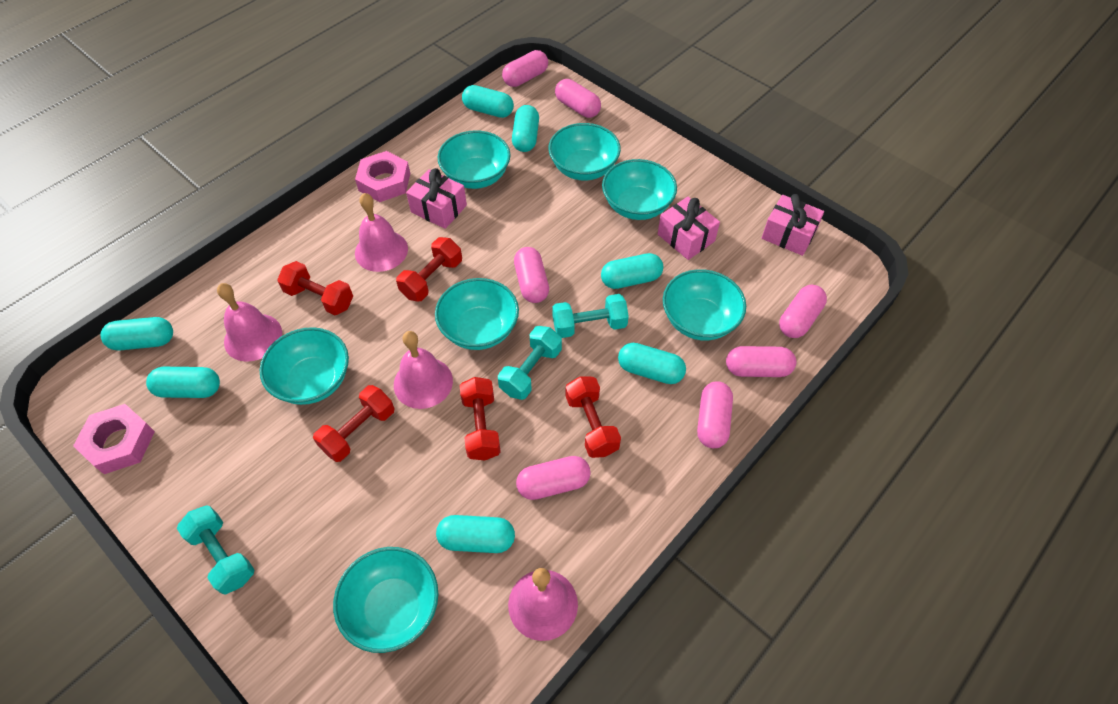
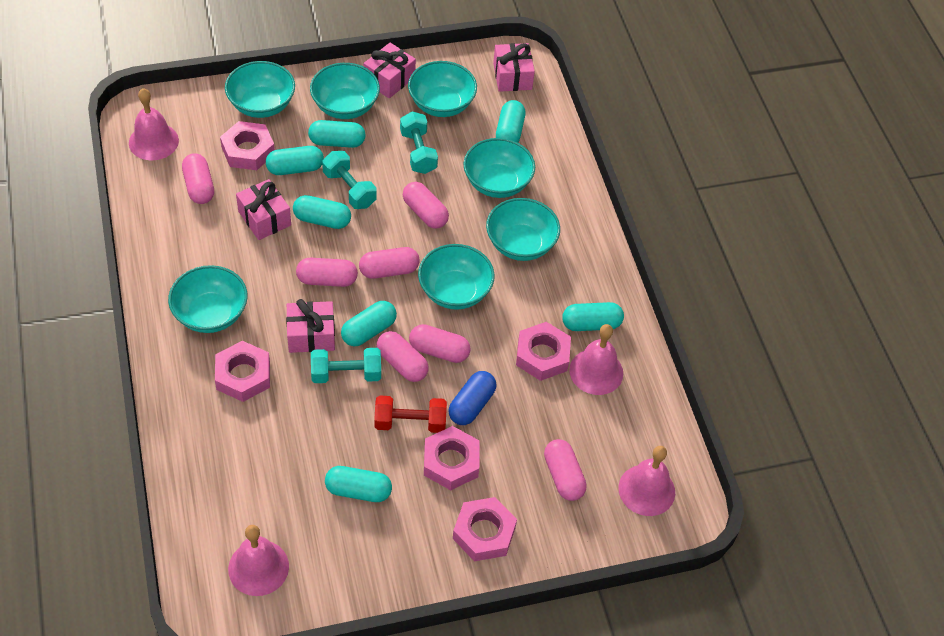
blue capsule: none = 0 -> [448,371,496,425] = 1
pink gift: [406,168,467,229] [658,197,720,260] [762,194,824,256] = 3 -> [236,179,291,240] [286,299,335,353] [364,43,416,98] [493,43,535,92] = 4
pink nut: [73,404,155,474] [355,151,410,202] = 2 -> [215,341,270,402] [220,121,275,170] [424,426,480,490] [453,497,517,561] [516,322,571,381] = 5
red dumbbell: [277,261,353,315] [313,385,394,462] [396,237,462,302] [460,377,501,461] [565,376,621,458] = 5 -> [374,395,447,433] = 1

